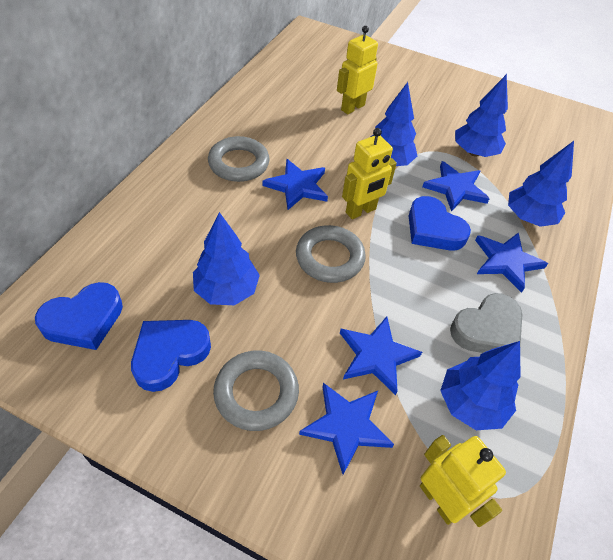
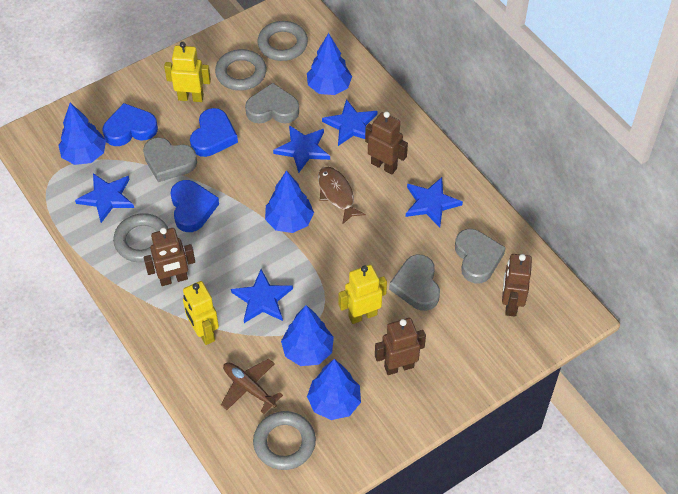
brown fish: none = 0 -> [318,167,366,224] = 1
brown plane: none = 0 -> [221,359,283,414] = 1
brown robot: none = 0 -> [144,227,195,286] [365,111,408,174] [375,318,426,375] [502,254,532,317] = 4
grey heart: [450,293,522,353] = 1 -> [143,138,197,182] [245,83,299,123] [389,255,440,311] [455,229,506,283] = 4
grey ring: [208,136,269,182] [213,351,299,431] [296,225,366,283] = 3 -> [113,213,168,262] [215,49,266,91] [253,411,316,470] [257,21,308,61] = 4

